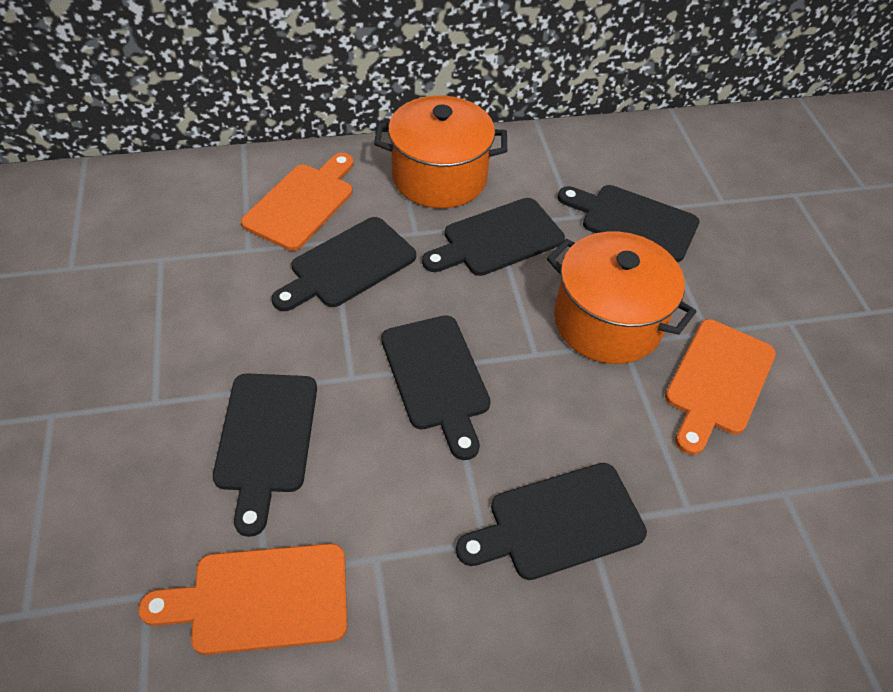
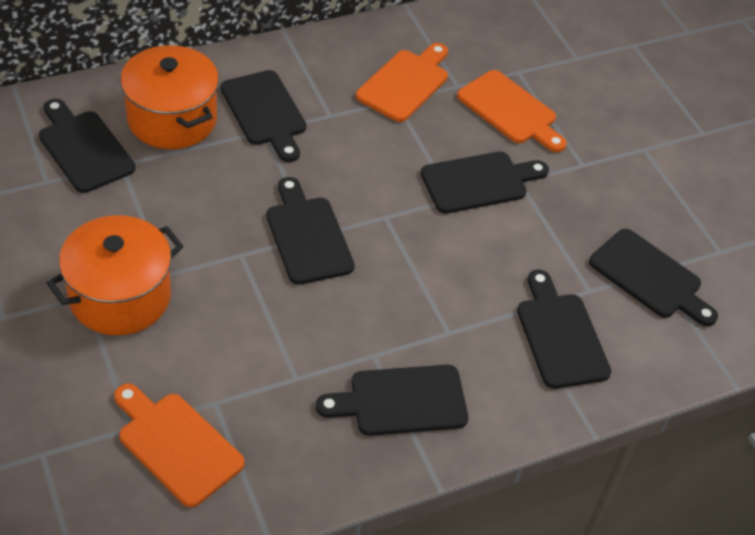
black cutting board: [213,373,317,537] [272,217,416,311] [381,315,491,460] [422,198,565,276] [456,463,647,580] [558,185,699,262] = 6 -> [39,99,135,193] [221,70,306,162] [267,177,355,285] [316,365,468,436] [421,152,549,214] [517,270,611,389] [589,229,718,326] = 7

